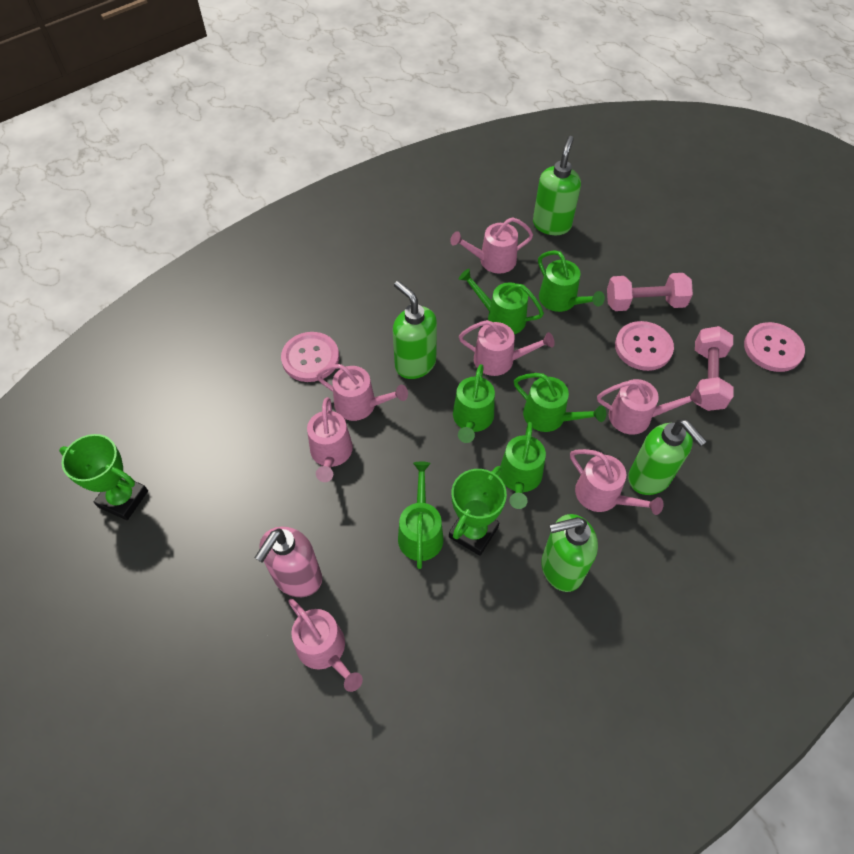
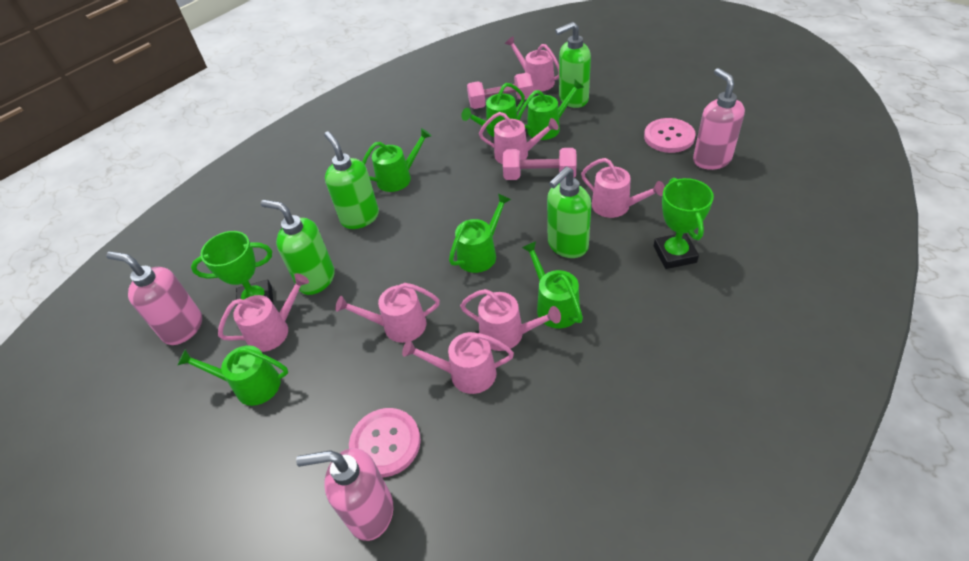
pink button: [281,332,339,382] [615,321,674,371] [744,322,805,372] = 3 -> [349,408,421,477] [644,118,696,153] = 2
pink soap dispenser: [255,527,322,597] = 1 -> [106,251,202,345] [296,448,393,541] [693,68,745,170] = 3

